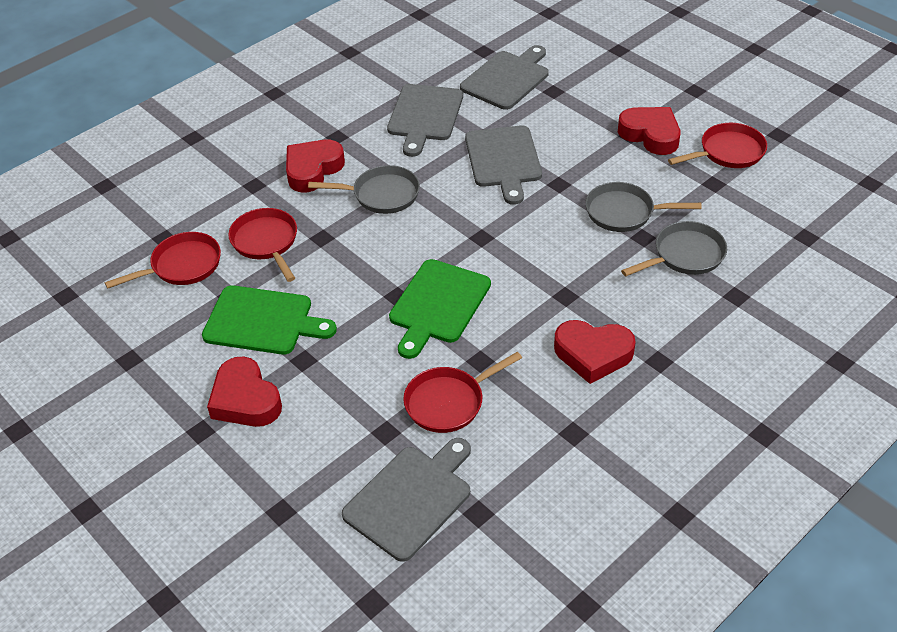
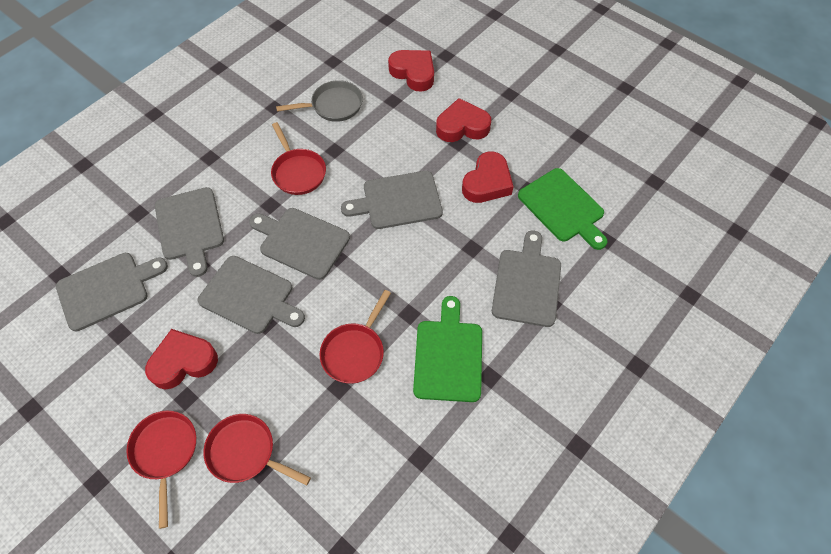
grey cutting board: [342,438,471,562] [387,84,463,157] [460,45,549,110] [465,125,542,205] = 4 -> [56,253,168,331] [155,187,224,277] [198,256,305,334] [249,208,350,280] [341,171,443,229] [492,231,561,327] = 6
grey pan: [308,165,420,214] [585,182,702,232] [621,221,727,276] = 3 -> [276,80,363,122] = 1

